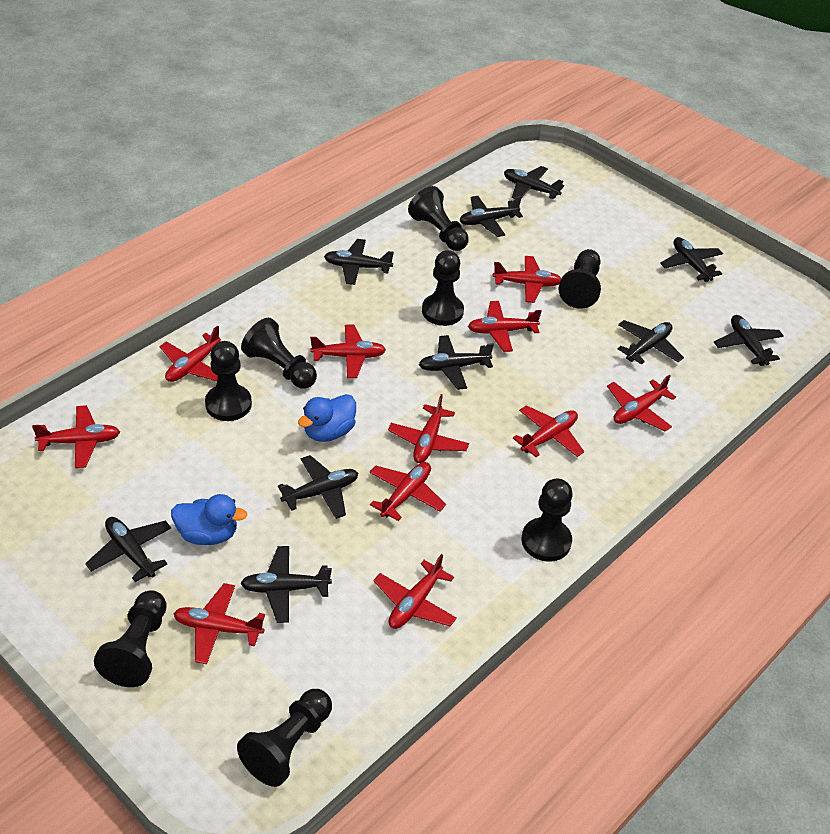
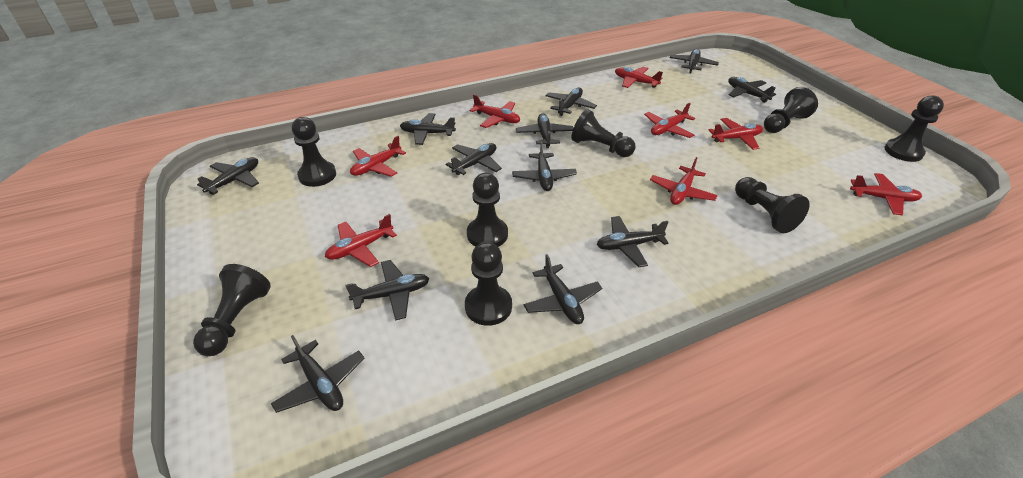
black plane: [85,517,171,582] [240,546,332,623] [278,455,358,519] [324,239,394,285] [419,335,494,390] [459,196,523,237] [504,166,564,199] [618,320,684,364] [660,237,723,282] [714,315,784,366] = 10 -> [197,157,259,195] [271,335,365,413] [345,260,429,321] [400,113,456,145] [446,143,502,175] [512,141,577,191] [516,113,573,148] [524,254,602,324] [545,87,597,116] [597,216,669,267] [670,49,719,73] [728,77,776,103] = 12
blue duck: [171,494,247,545] [298,394,356,442] = 2 -> none = 0
red plane: [32,405,120,468] [159,325,221,382] [173,583,265,664] [310,325,386,378] [369,462,446,521] [373,554,457,629] [388,394,469,463] [468,301,542,352] [492,256,561,303] [513,405,584,457] [607,375,676,432] = 11 -> [325,214,397,267] [350,136,406,177] [470,95,520,128] [615,67,663,88] [644,102,695,138] [650,157,718,205] [709,118,763,150] [850,173,922,215] = 8

